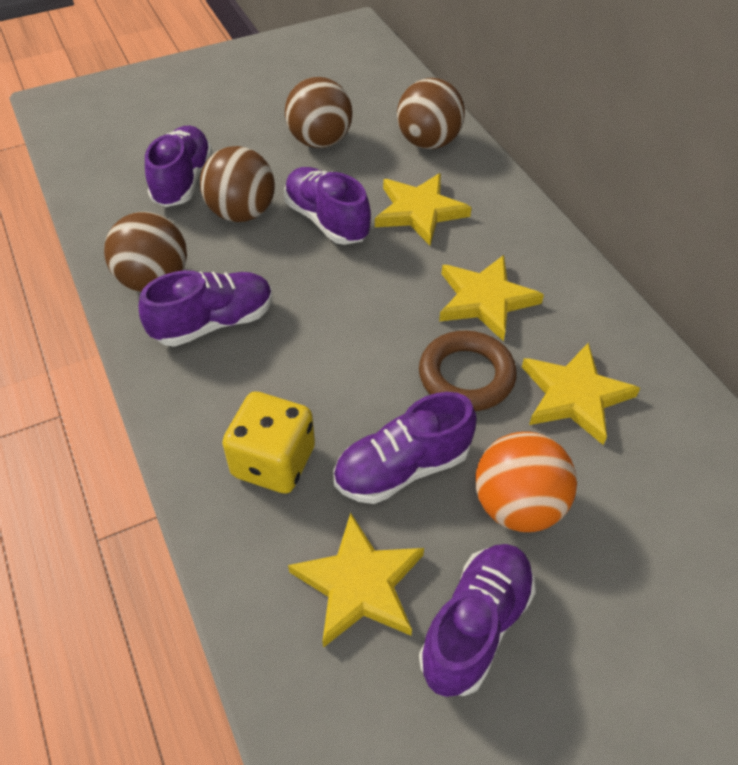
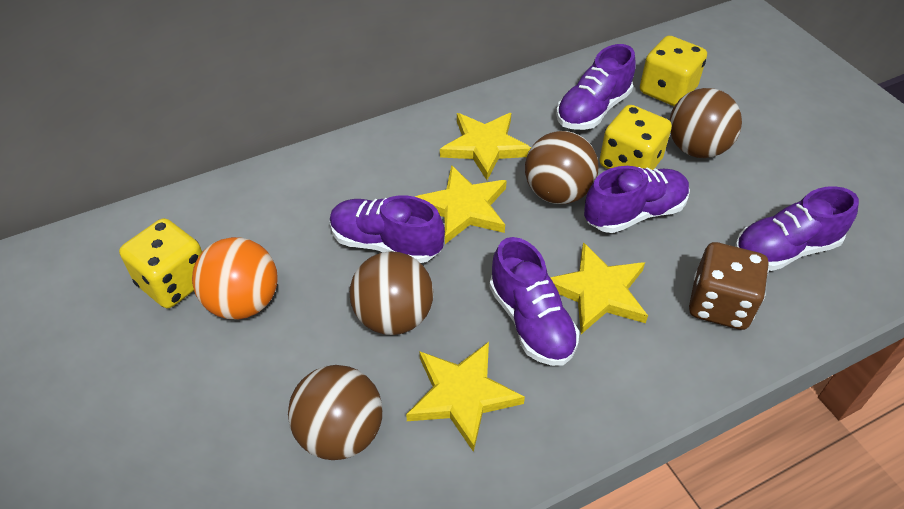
brown dice: none = 0 -> [689,242,769,330] = 1
brown ring: [419,331,517,411] = 1 -> none = 0
yellow dice: [222,391,315,494] = 1 -> [119,218,202,308] [599,105,672,170] [640,36,707,106] = 3

